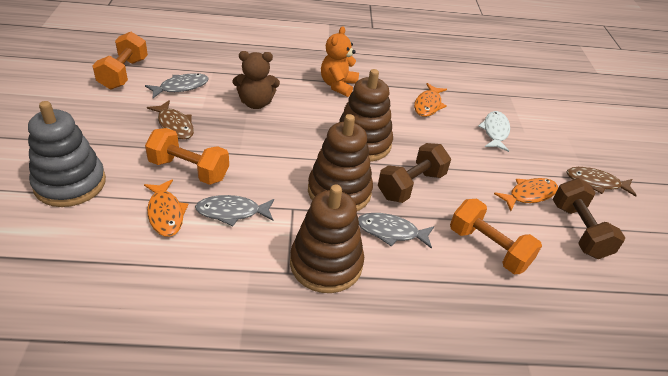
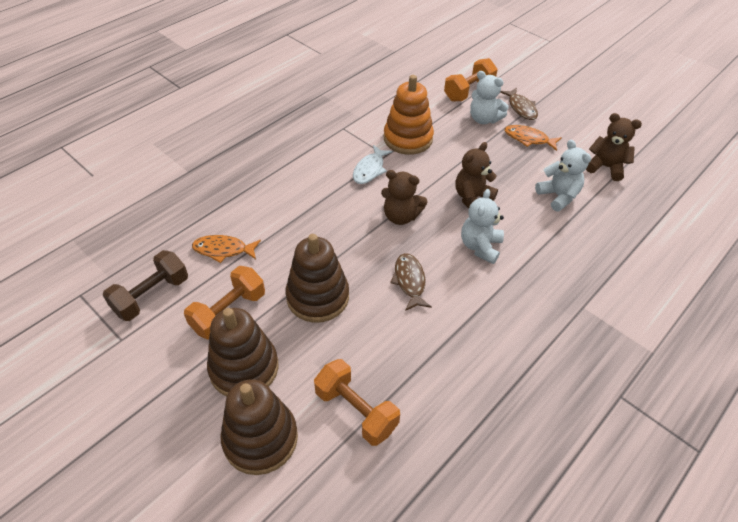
brown dumbbell: [378,143,451,203] [553,178,625,259] = 2 -> [103,250,188,321] = 1
brown teddy bear: [233,51,280,109] = 1 -> [381,170,428,225] [455,142,498,208] [586,113,642,181] = 3
grey fish: [145,73,209,98] [195,195,274,226] [358,213,434,249] = 3 -> none = 0
grey stacking toy: [28,101,106,207] = 1 -> none = 0
orange fish: [144,179,189,237] [414,83,447,117] [494,178,558,211] = 3 -> [192,235,261,263] [504,125,562,151] = 2
orange stacking toy: none = 0 -> [384,75,434,155] = 1
orange teddy bear: [321,26,359,97] = 1 -> none = 0
white teddy bear: none = 0 -> [461,189,504,264] [470,71,509,124] [535,140,591,212] = 3

